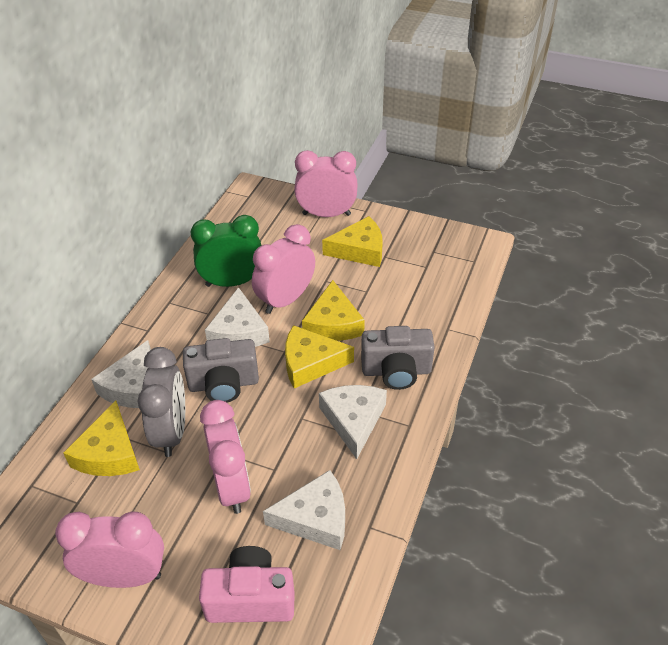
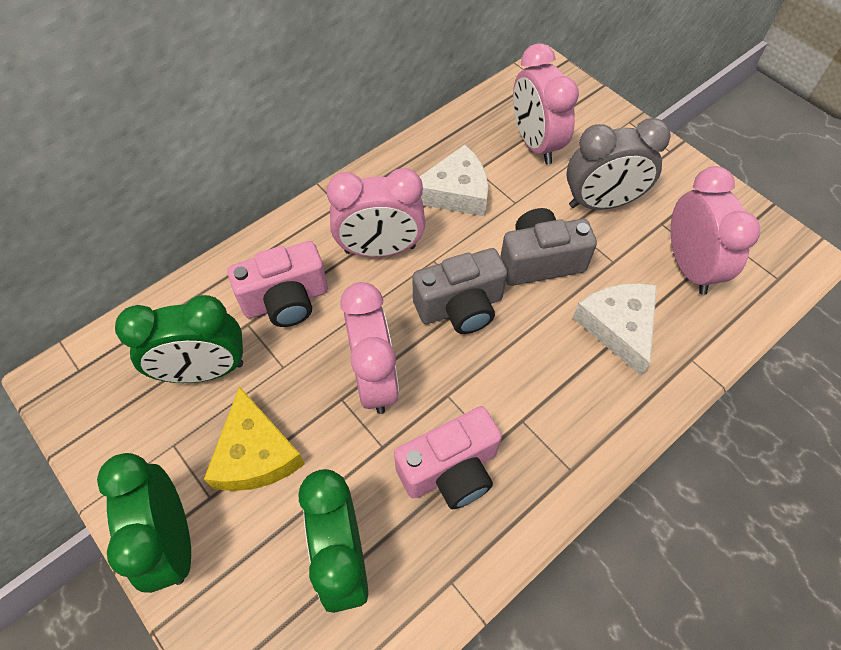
green clock: [190,215,262,287] = 1 -> [97,453,191,593] [115,295,243,383] [299,469,368,613] = 3
pink camera: [199,546,295,623] = 1 -> [227,241,328,327] [394,406,502,509] = 2
white cheese: [91,340,151,408] [205,287,270,347] [263,470,345,550] [319,385,387,459] = 4 -> [419,145,488,216] [573,283,657,376] = 2
yellow cheese: [63,400,140,476] [285,325,354,388] [302,280,365,341] [322,216,382,267] = 4 -> [204,386,305,491] = 1

